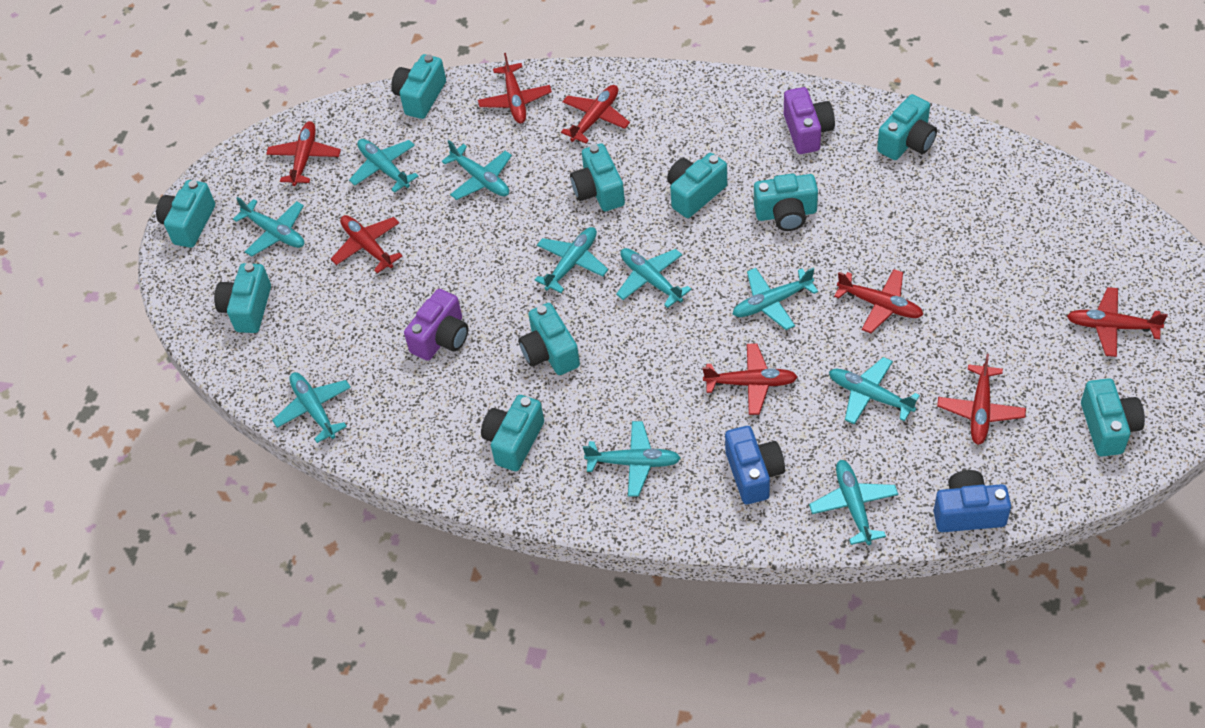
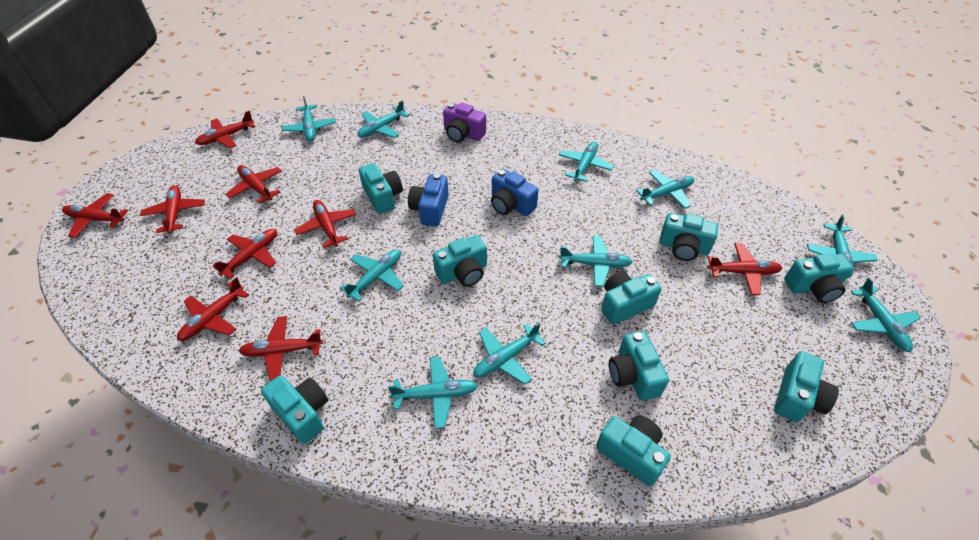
purple camera: [404,289,468,361] [784,87,835,154] = 2 -> [443,103,486,143] = 1
red plane: [266,121,341,186] [331,215,402,273] [478,53,552,123] [561,85,630,144] [703,343,797,415] [834,269,923,333] [937,354,1026,445] [1067,287,1168,357] = 8 -> [62,193,128,238] [140,185,205,234] [177,277,249,341] [195,111,255,148] [213,229,277,279] [225,165,282,204] [239,316,323,381] [294,200,357,248] [707,243,782,295] = 9
turquoise camera: [156,180,215,248] [214,263,271,333] [391,54,446,119] [481,395,544,471] [519,303,580,375] [570,143,625,211] [667,153,727,218] [754,174,818,231] [877,94,937,160] [1081,378,1145,457] = 10 -> [261,375,328,444] [359,163,403,214] [433,235,487,287] [596,416,671,486] [601,271,662,325] [609,331,669,401] [659,213,718,261] [774,351,839,422] [784,253,853,303] = 9

